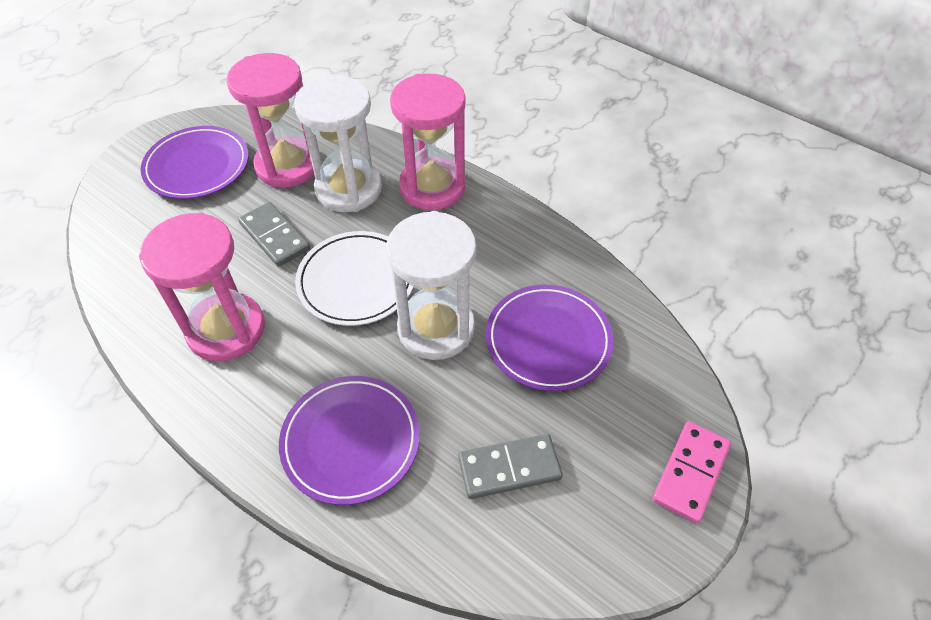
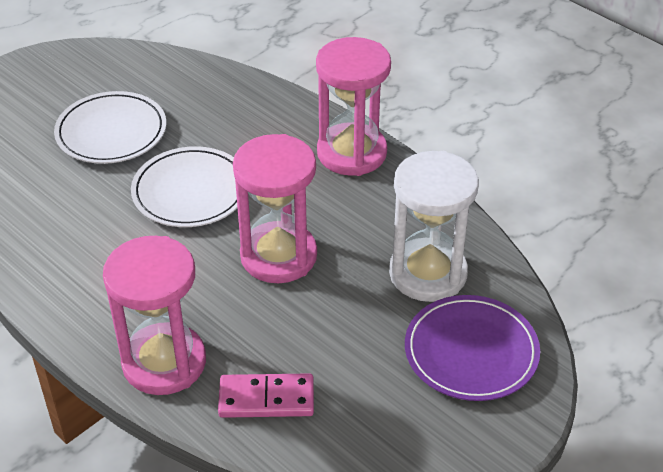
grey domino: [238,202,310,267] [458,434,563,499] = 2 -> none = 0
purple plate: [141,126,249,199] [279,376,420,505] [486,285,614,391] = 3 -> [405,295,540,401] = 1
white hourglass: [294,76,382,212] [386,211,476,360] = 2 -> [389,151,479,302] = 1
white plate: [295,231,413,326] = 1 -> [54,91,166,164] [131,146,237,227] = 2

